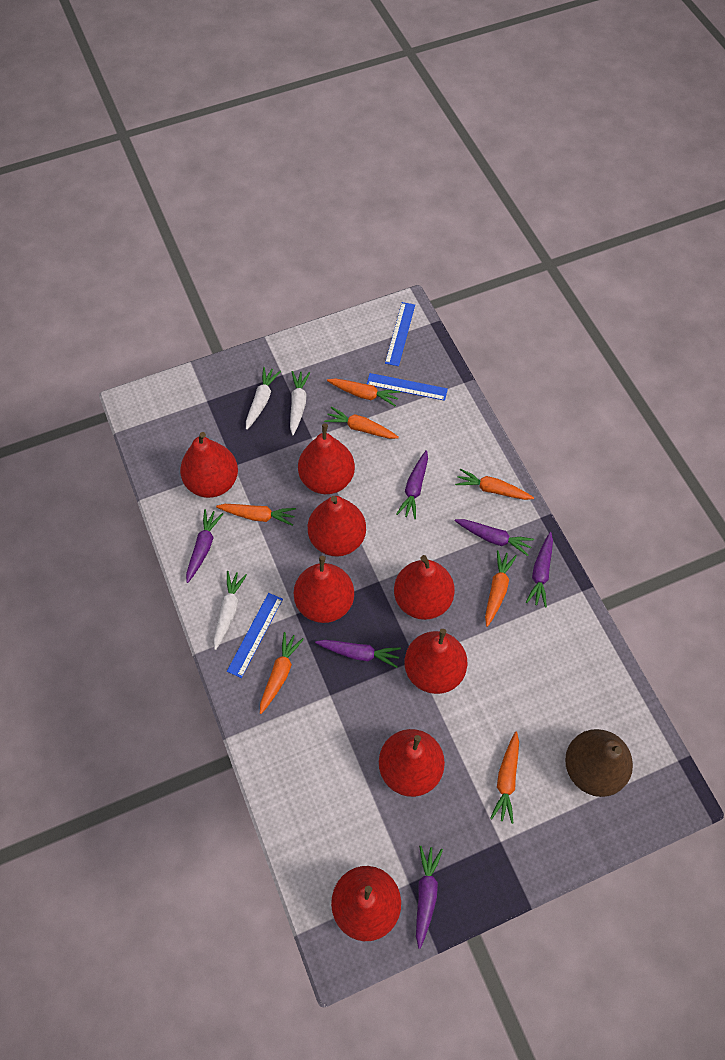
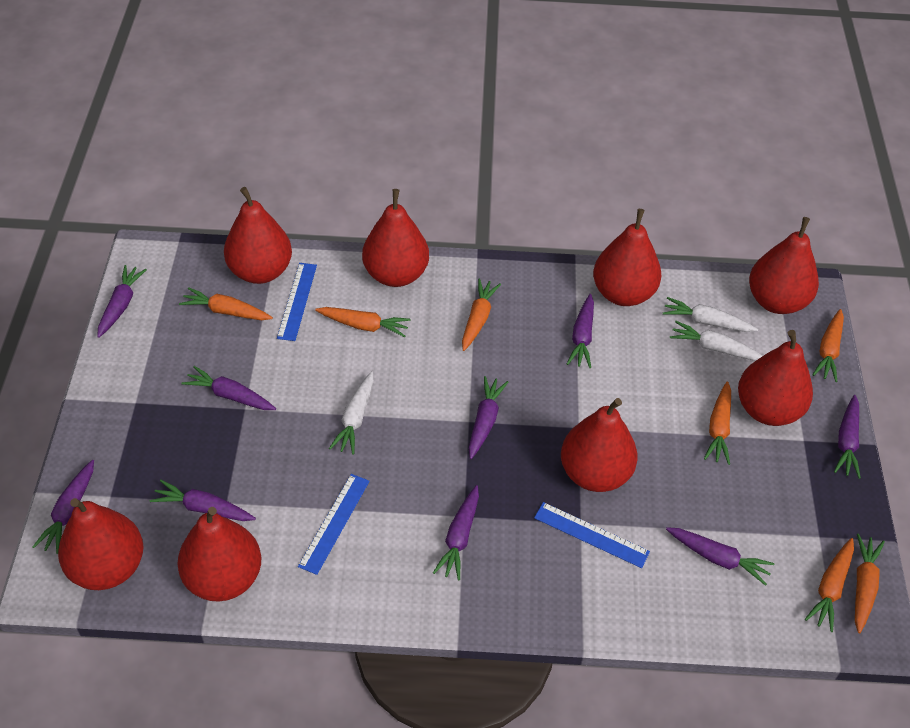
brown pear: [565,729,633,797] = 1 -> none = 0
purple carrot: [186,509,223,583] [315,640,401,668] [397,450,428,519] [416,846,443,949] [455,519,534,556] [526,532,553,608] = 6 -> [33,460,94,554] [97,265,147,338] [150,480,256,521] [181,366,276,410] [433,485,479,581] [469,376,508,459] [567,294,594,368] [666,527,774,586] [834,395,861,479] = 9

